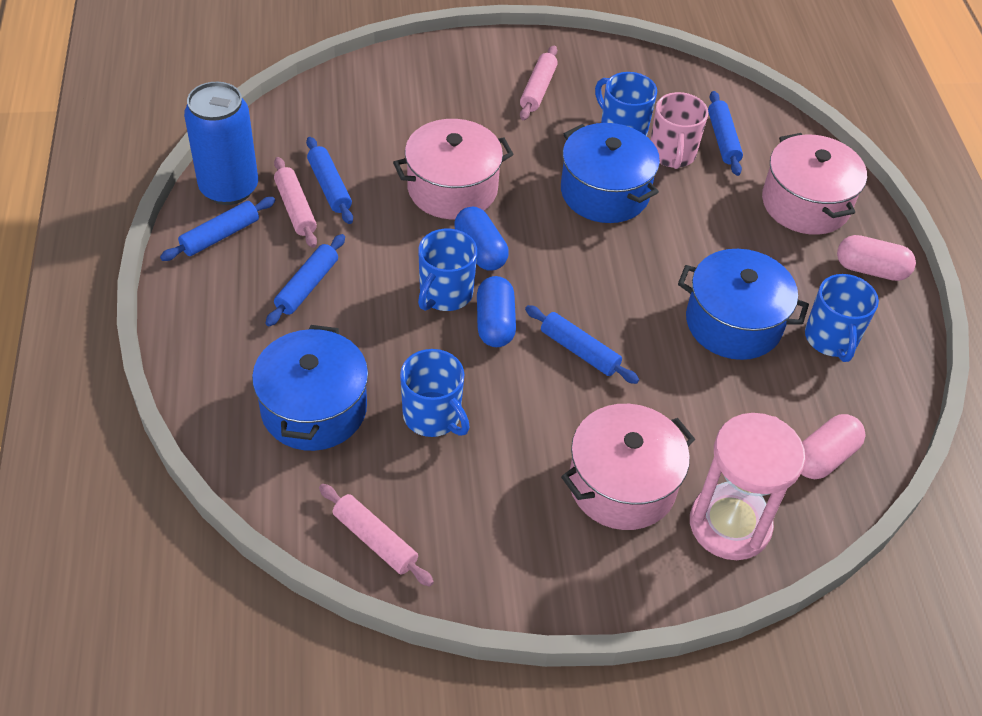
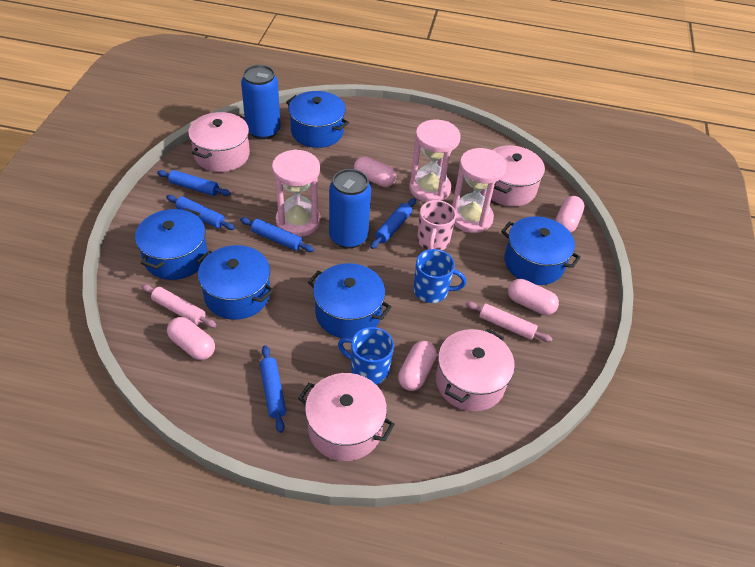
blue can: [184,82,258,205] = 1 -> [241,65,281,140] [329,169,371,249] = 2
blue capsule: [454,207,509,271] [477,276,516,347] = 2 -> none = 0
blue mug: [400,349,470,437] [418,229,477,311] [595,72,657,136] [805,274,879,362] = 4 -> [338,327,394,385] [413,249,466,303] = 2
blue pot: [252,325,368,451] [561,123,660,223] [678,249,809,360] = 3 -> [135,208,208,280] [197,245,274,320] [286,91,349,148] [308,263,391,338] [501,216,581,285] = 5
pink capsule: [801,414,866,479] [837,235,916,281] = 2 -> [167,317,215,360] [354,156,396,187] [398,341,437,391] [508,279,559,315] [555,196,584,233] = 5
pink hourglass: [690,413,805,560] = 1 -> [272,149,320,237] [409,119,461,202] [452,148,507,233] = 3
pink pot: [393,119,514,219] [561,404,695,530] [762,133,867,235] = 3 -> [188,112,250,172] [298,373,395,461] [436,329,515,411] [491,145,545,207] = 4
pink rolling pin: [274,157,317,248] [319,484,434,587] [520,45,558,120] = 3 -> [141,284,216,328] [465,301,552,342] = 2

